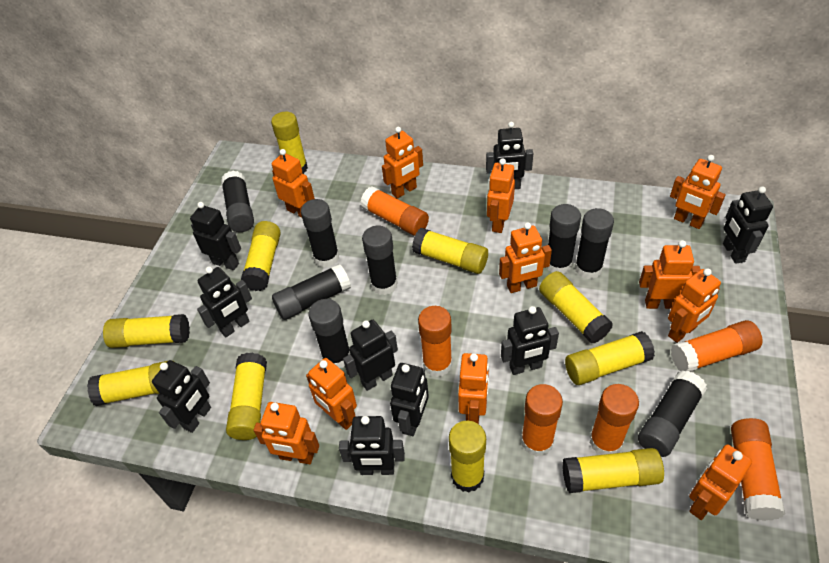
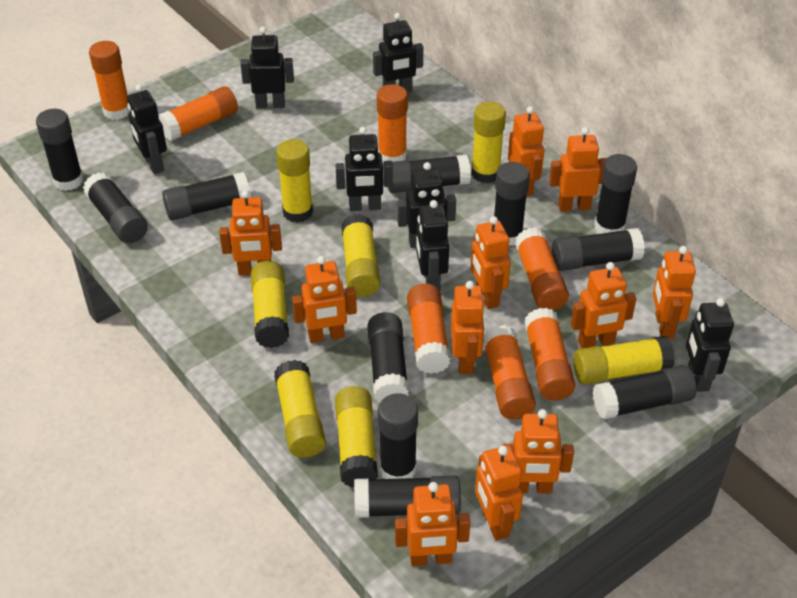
black glue stick: [221,171,254,232] [272,264,351,320] [301,199,339,267] [309,299,350,368] [362,226,398,295] [547,204,581,274] [575,208,614,279] [638,370,707,457] = 8 -> [36,109,83,191] [83,173,148,243] [162,172,251,221] [354,475,461,518] [367,312,409,403] [378,393,418,479] [388,154,471,193] [494,162,530,246] [552,228,645,271] [593,365,697,420] [594,154,637,234] = 11
black robot: [152,360,211,433] [190,202,241,270] [197,266,252,337] [339,416,405,475] [343,320,398,391] [390,363,429,436] [486,122,533,189] [501,306,559,375] [723,186,773,264] = 9 -> [127,84,167,174] [240,27,294,109] [335,127,393,211] [373,13,423,92] [397,162,456,248] [416,200,449,291] [686,298,734,392] = 7
orange glue stick: [360,186,429,236] [418,306,452,377] [521,384,563,457] [590,384,639,455] [671,320,762,372] [731,418,785,521] = 6 -> [89,41,130,120] [159,86,238,141] [377,84,408,163] [407,284,451,374] [483,325,536,420] [515,228,569,311] [524,308,575,401] = 7
yellow glue stick: [87,361,167,406] [103,314,190,348] [226,353,267,440] [241,221,281,291] [271,112,308,174] [412,228,488,274] [449,421,486,492] [539,271,613,343] [562,448,664,493] [565,331,655,385] = 10 -> [251,260,289,348] [274,360,326,458] [276,139,313,223] [335,386,378,487] [342,214,380,297] [471,101,506,183] [573,336,675,385] = 7

